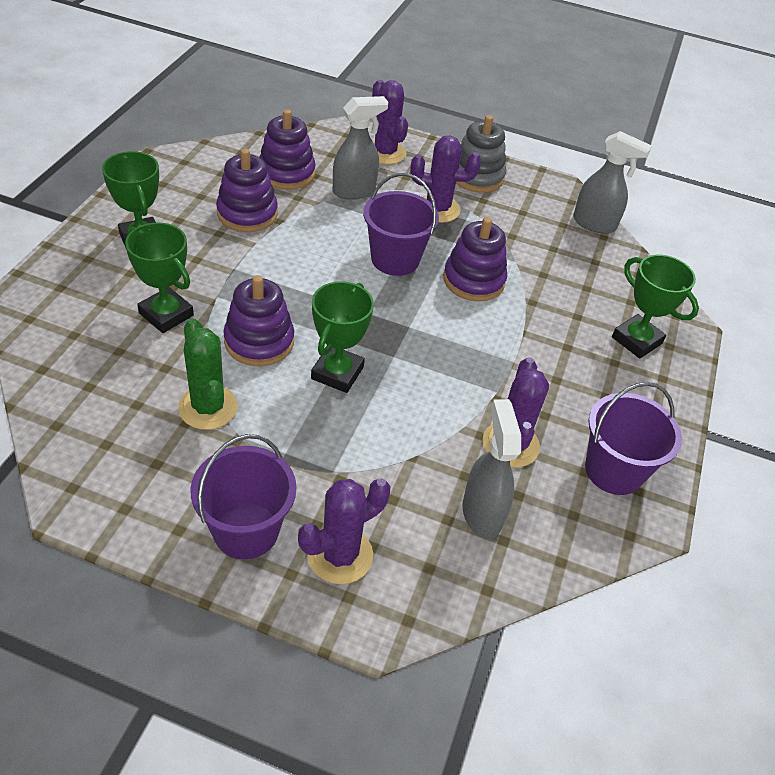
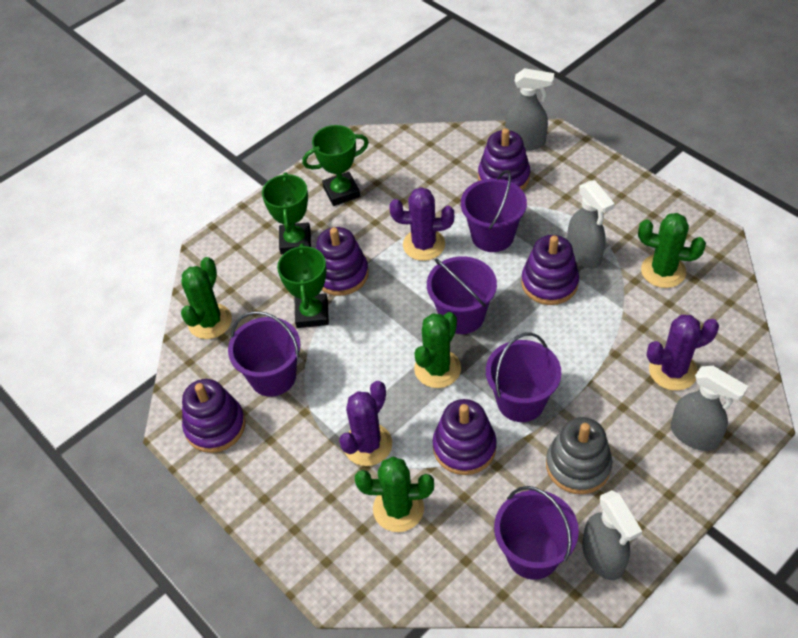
green cactus: [178,318,238,430] = 1 -> [181,257,232,339] [355,457,434,532] [414,312,461,388] [638,213,706,288] = 4
green trophy: [102,151,159,250] [125,223,194,333] [311,281,374,393] [612,255,699,359] = 4 -> [262,172,311,254] [277,243,329,328] [302,125,369,206] = 3
grey spray bottle: [333,96,388,200] [462,399,521,539] [573,131,652,234] = 3 -> [505,68,554,151] [567,180,615,268] [582,490,642,580] [671,366,748,451] = 4
purple bucket: [190,434,296,559] [363,173,439,276] [585,382,682,495] = 3 -> [228,311,300,397] [427,256,497,334] [461,170,527,252] [486,333,561,422] [494,486,579,580] = 5
purple cactus: [298,478,390,584] [372,80,408,165] [410,136,481,223] [482,357,549,467] = 4 -> [339,381,392,466] [389,187,454,261] [646,315,719,391] = 3
purple stacking toy: [216,149,278,232] [223,275,294,366] [259,109,316,190] [443,217,507,302] = 4 -> [182,379,245,453] [316,227,369,296] [433,399,497,475] [478,128,530,190] [521,235,579,305] = 5

